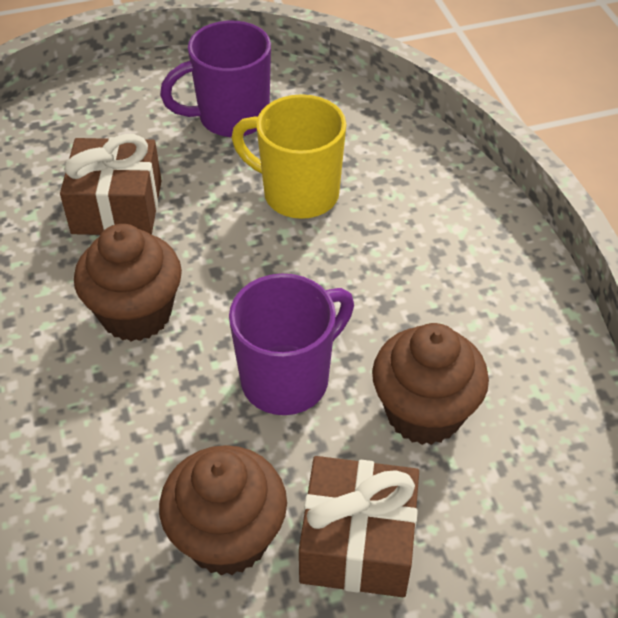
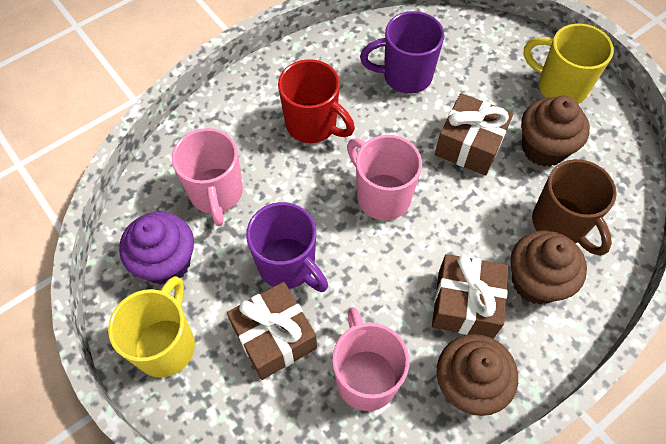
brown gift: [60,134,162,235] [299,456,419,597] = 2 -> [227,282,317,380] [432,254,508,339] [435,93,513,176] = 3
brown mug: none = 0 -> [532,159,617,256] = 1
pink mug: none = 0 -> [172,128,243,226] [332,307,410,411] [347,135,422,220] = 3
purple cupcake: none = 0 -> [119,212,194,285] = 1
red mug: none = 0 -> [278,59,355,143] = 1
yellow mug: [232,94,346,219] = 1 -> [108,276,195,378] [524,23,614,104] = 2

